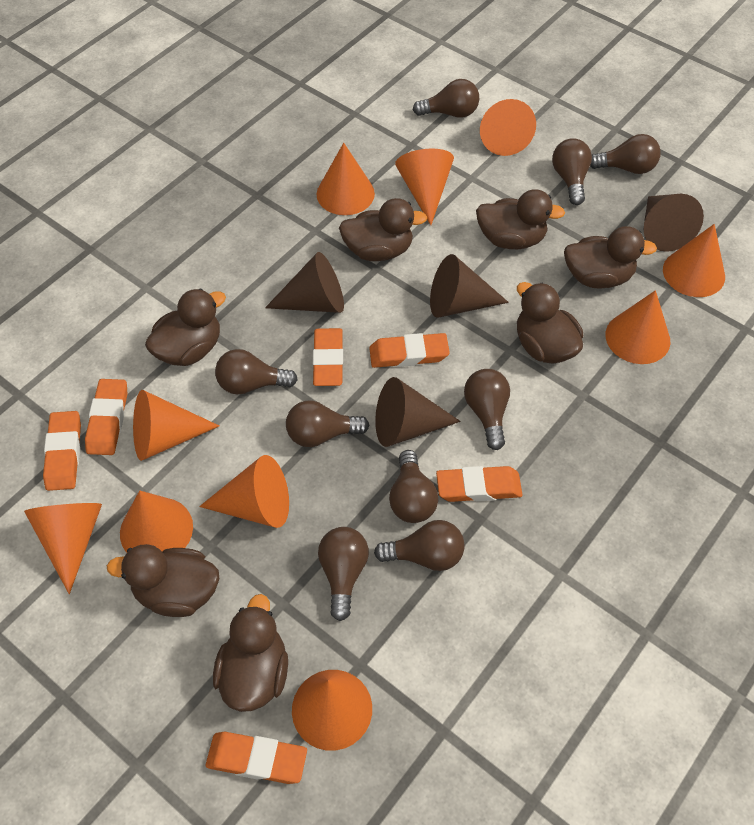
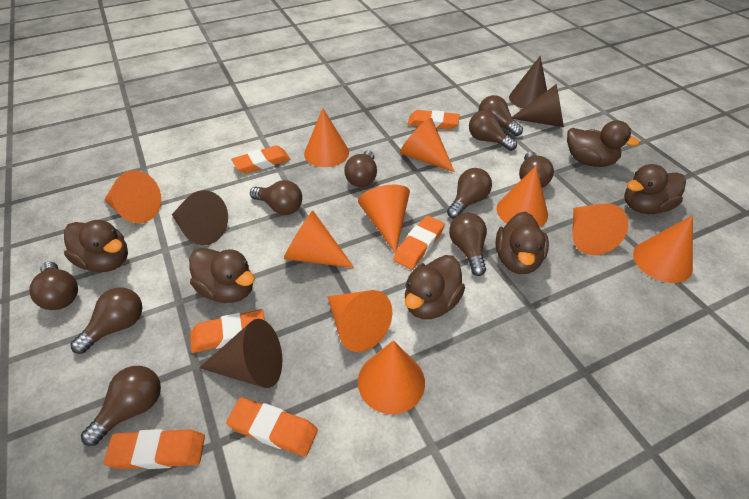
brown duck: [107,544,219,617] [145,289,226,366] [213,594,288,712] [339,198,428,261] [476,189,565,249] [517,282,583,364] [564,226,657,288] = 7 -> [64,220,128,272] [189,248,255,303] [405,255,465,319] [496,212,549,274] [567,120,640,167] [624,164,686,214] = 6
brown light bulb: [215,349,298,394] [286,401,369,447] [318,527,369,621] [374,520,465,571] [389,450,438,523] [413,79,479,118] [464,369,510,450] [552,138,592,205] [590,134,661,174] = 9 -> [29,262,78,310] [70,287,142,354] [81,366,161,446] [250,180,302,215] [344,150,377,187] [447,168,492,219] [449,213,487,276] [469,110,517,151] [478,95,523,136] [519,152,554,188] = 10

